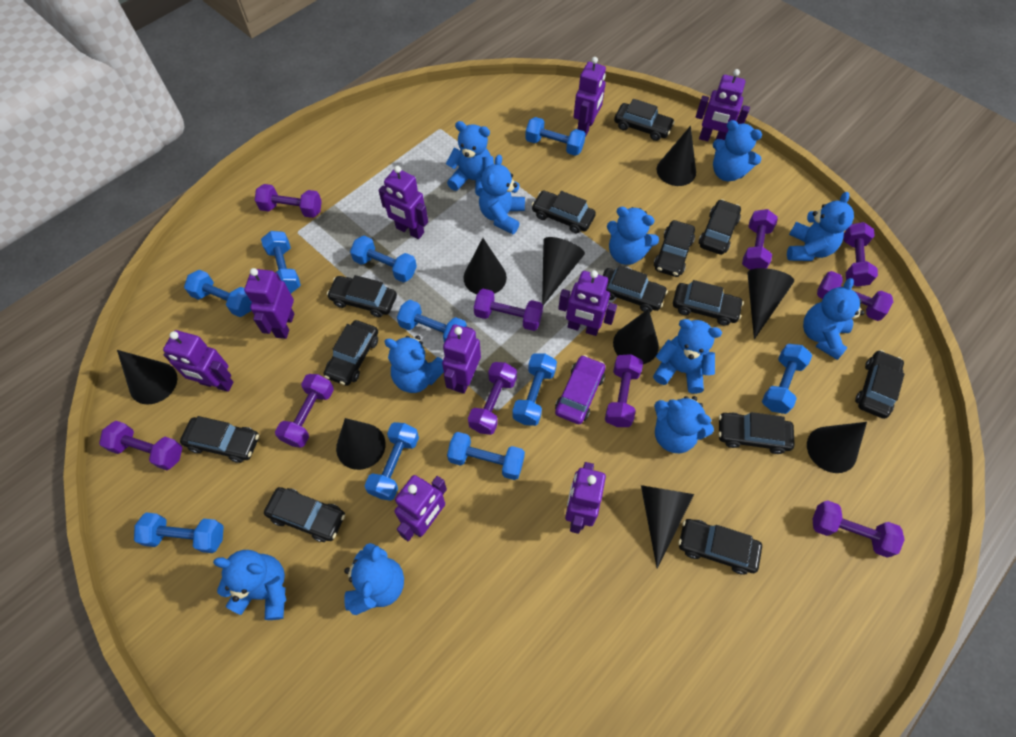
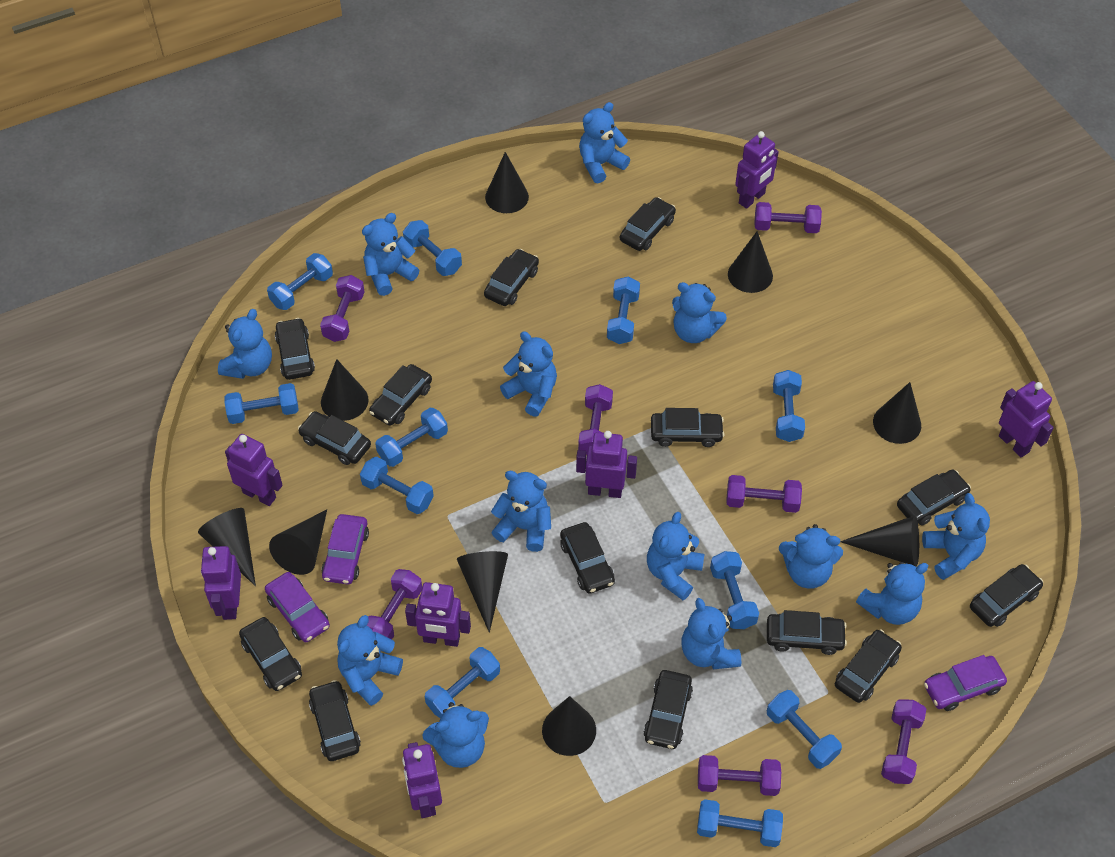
black car: [180,416,259,463] [264,487,345,542] [324,320,378,386] [327,275,397,317] [532,190,596,233] [602,265,668,312] [614,99,675,141] [654,220,695,277] [673,280,744,326] [678,519,762,574] [699,199,741,255] [719,412,795,454] [855,350,904,419] = 13 -> [239,617,302,691] [275,318,315,380] [298,411,371,465] [309,680,361,761] [369,364,432,426] [484,249,539,306] [560,522,615,594] [620,197,676,251] [643,670,693,749] [651,408,725,447] [767,610,847,655] [835,629,902,703] [897,470,971,526] [970,564,1043,627] = 14
blue dumbbell: [134,513,224,553] [184,270,252,317] [261,231,301,293] [350,236,417,282] [365,422,419,501] [397,300,467,343] [447,432,525,480] [512,354,557,426] [525,117,586,156] [762,344,812,414] = 10 -> [224,383,299,424] [267,253,333,310] [360,457,434,514] [375,408,448,467] [403,220,462,276] [425,647,500,718] [607,277,640,344] [697,799,783,847] [710,551,759,629] [767,690,842,769] [773,370,805,442] = 11
blue teddy bear: [213,550,286,620] [344,543,404,615] [384,336,444,393] [446,121,494,197] [479,155,525,234] [607,207,659,265] [653,319,722,394] [654,396,714,453] [713,120,762,181] [787,192,854,261] [803,278,865,360] = 11 -> [218,309,272,379] [337,615,403,706] [362,213,419,296] [422,702,489,768] [491,471,551,552] [500,331,557,417] [579,102,630,183] [647,512,705,600] [672,282,727,343] [681,598,741,669] [779,524,843,589] [856,562,928,625] [922,493,990,580] = 13
purple car: [555,355,605,424] = 1 -> [265,572,330,642] [321,514,369,584] [924,655,1007,711] = 3
purple dumbbell: [99,421,183,470] [255,184,322,218] [275,374,334,448] [468,362,517,435] [474,289,543,331] [605,354,643,427] [742,209,778,270] [813,500,905,558] [817,271,893,321] [843,222,878,287] = 10 -> [320,275,365,342] [367,569,422,640] [578,384,613,455] [698,755,781,796] [727,475,802,513] [754,202,822,233] [881,700,926,784] = 7
purple robot: [163,330,233,392] [244,268,294,339] [378,166,428,239] [394,475,447,541] [442,324,481,394] [558,270,617,336] [565,462,606,534] [574,57,606,137] [696,69,750,141] = 9 -> [201,546,241,620] [225,434,283,506] [402,742,442,818] [405,582,471,647] [576,431,637,498] [735,131,779,209] [999,381,1054,458] = 7

